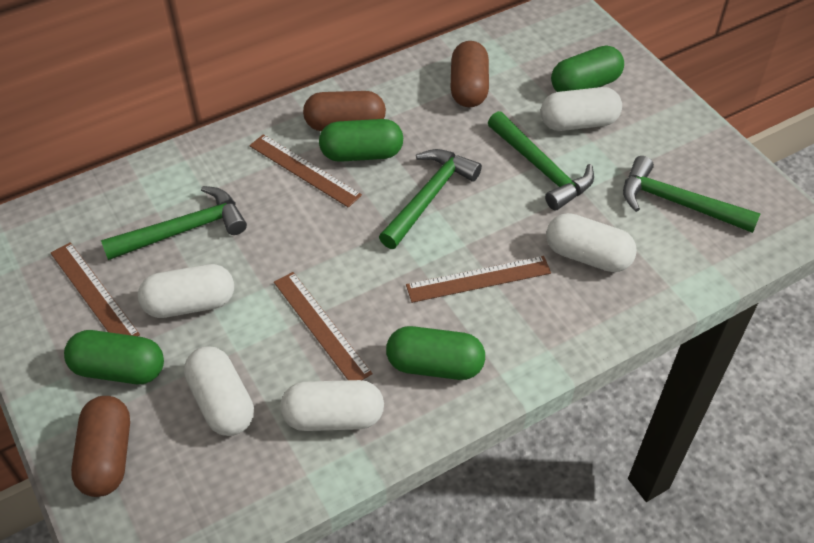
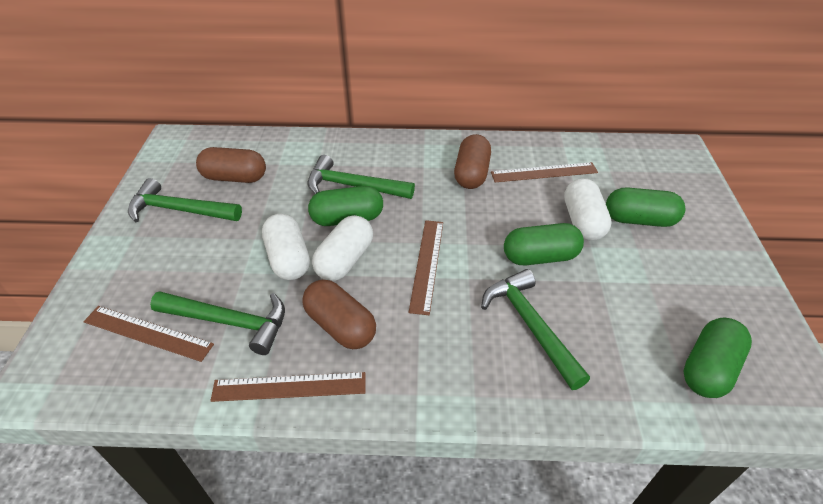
white capsule: [138,264,234,318] [184,346,254,436] [280,380,384,431] [541,87,622,131] [546,213,637,272] = 5 -> [262,213,310,280] [312,215,373,281] [564,178,611,241] = 3

